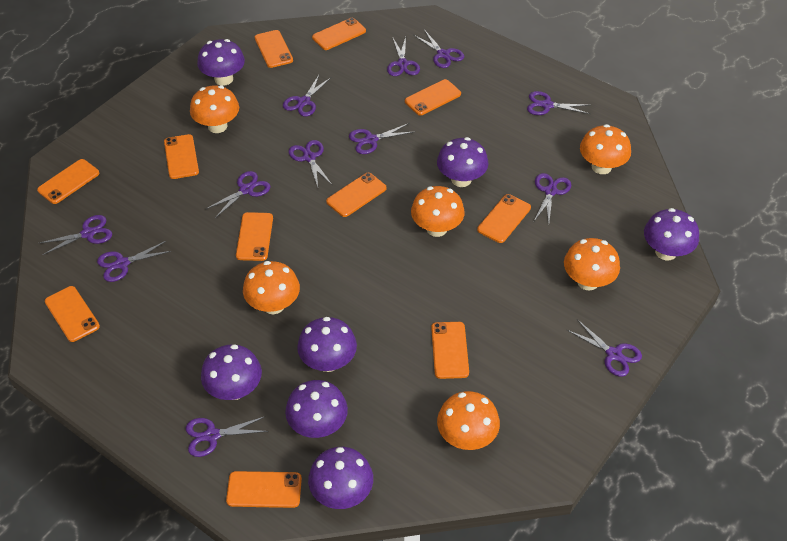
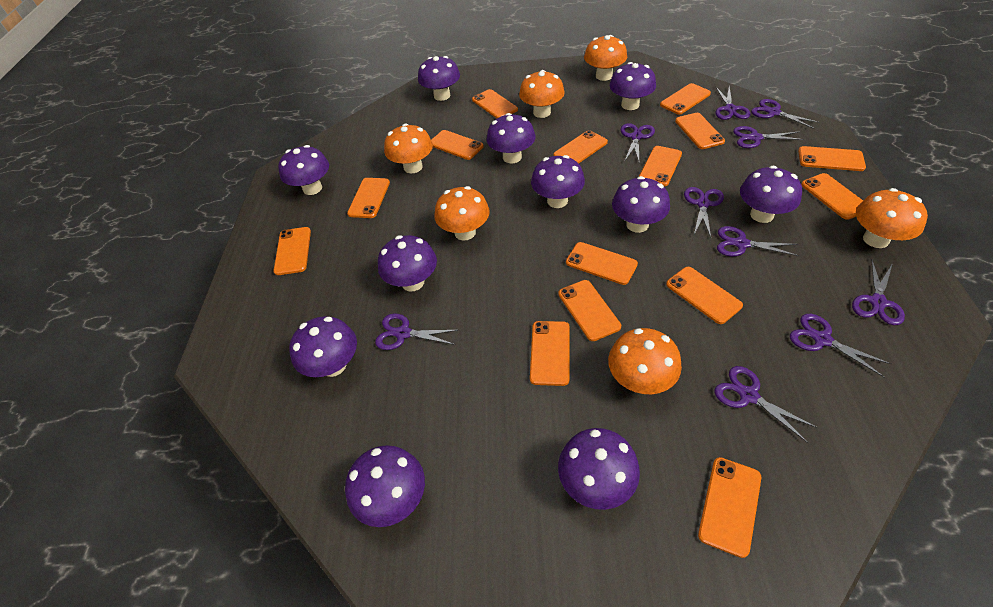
orange phone: [37,159,99,204] [45,286,100,342] [164,134,199,179] [226,471,302,508] [236,212,273,261] [255,30,293,68] [312,18,366,50] [326,173,387,217] [405,79,461,115] [431,322,469,379] [477,194,531,243] = 11 -> [273,227,311,275] [347,178,390,218] [431,130,484,160] [472,89,518,119] [530,321,570,386] [553,130,608,164] [558,280,621,341] [566,242,638,285] [639,146,682,187] [660,83,711,115] [666,267,743,324] [675,113,725,149] [698,457,761,558] [798,146,866,171] [801,173,863,220] = 15
purple mushroom: [197,39,245,86] [201,344,262,400] [285,380,348,438] [297,317,357,372] [308,447,373,509] [437,137,488,187] [644,208,699,261] = 7 -> [278,145,329,195] [289,316,357,377] [345,445,425,527] [378,235,437,291] [418,56,460,101] [487,113,535,163] [531,155,585,208] [558,428,640,510] [610,62,656,110] [612,176,670,233] [740,166,802,223] = 11
purple scissors: [38,215,112,255] [97,241,172,282] [186,416,269,457] [206,171,271,218] [283,73,332,117] [289,140,333,187] [349,123,413,154] [387,37,420,76] [414,30,464,68] [527,91,590,115] [534,173,571,223] [567,319,642,377] = 12 -> [375,314,459,350] [621,123,655,161] [684,187,724,237] [714,366,818,443] [715,86,751,120] [717,226,799,257] [733,126,805,148] [751,99,820,129] [790,314,891,378] [852,259,905,325] = 10

